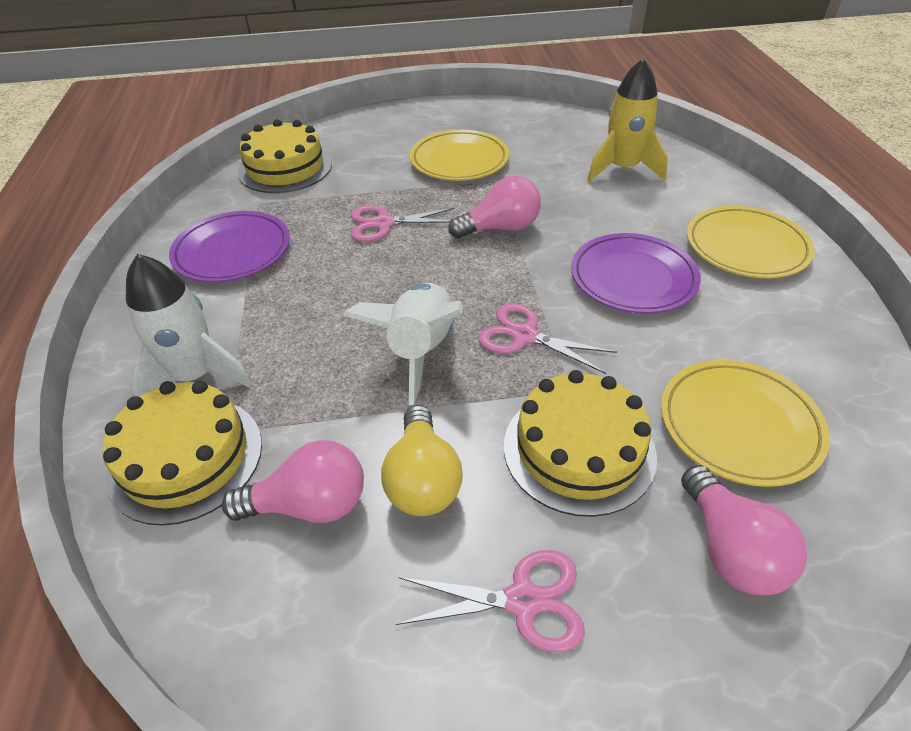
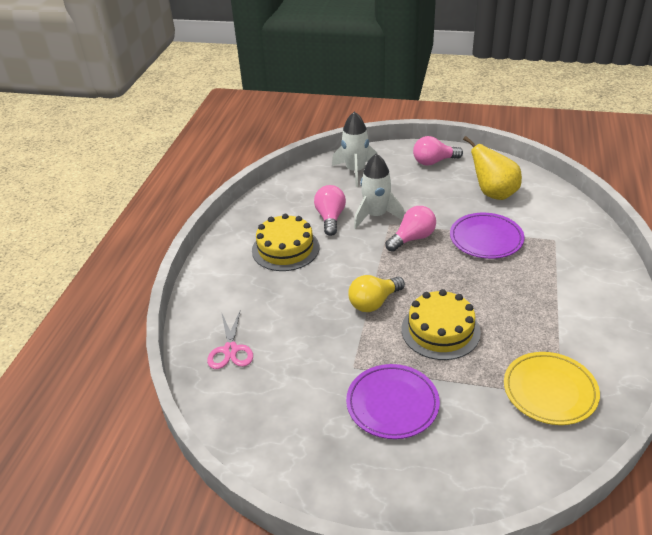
pink scissors: [351,205,455,242] [396,550,585,652] [479,303,617,374] = 3 -> [207,309,253,369] = 1
yellow cake: [102,381,262,526] [238,119,332,193] [504,370,657,517] = 3 -> [252,214,319,271] [401,289,481,360] = 2
yellow pear: none = 0 -> [463,136,522,200] = 1
yellow plate: [410,130,509,181] [661,360,830,487] [687,206,815,278] = 3 -> [504,352,600,425] = 1
yellow rocket: [587,58,668,182] = 1 -> none = 0

